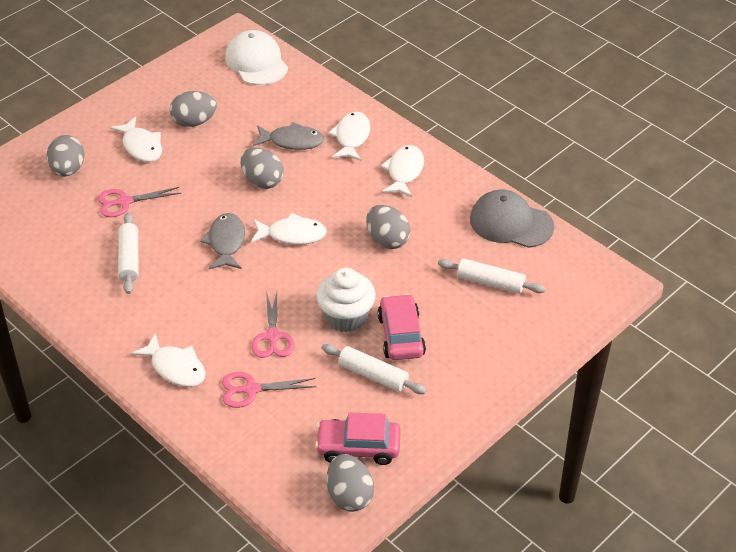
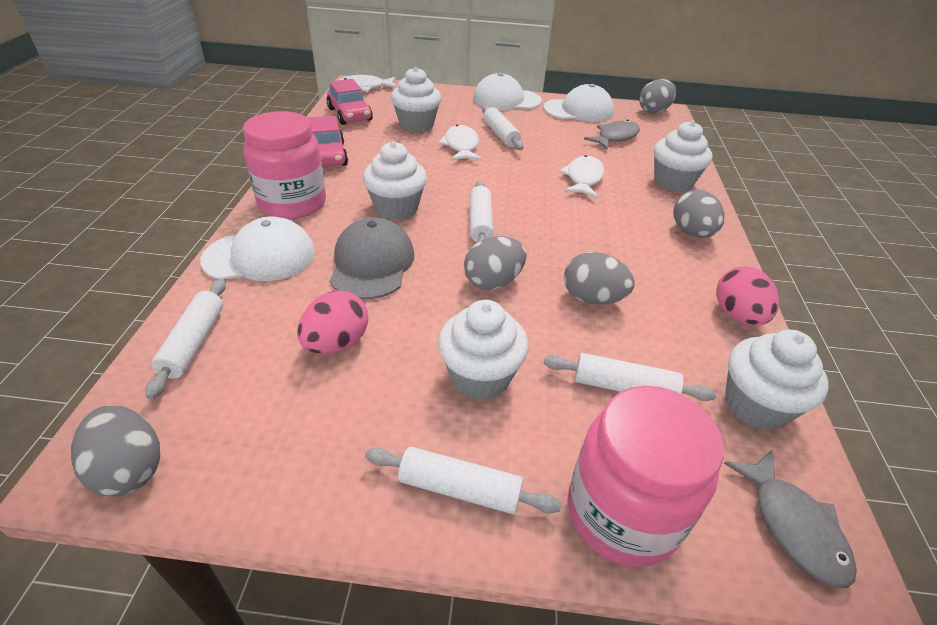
pink egg: none = 0 -> [297,291,368,354] [716,266,779,326] = 2
pink jar: none = 0 -> [243,111,326,219] [568,386,724,567] = 2
pink scissors: [97,187,181,217] [222,372,316,408] [251,291,295,358] = 3 -> none = 0
white cap: [225,30,288,85] = 1 -> [200,216,315,281] [473,73,542,110] [544,84,614,122] = 3
white cupcake: [316,268,376,332] = 1 -> [363,141,427,220] [391,67,441,132] [438,300,528,400] [654,121,713,192] [725,330,829,431] = 5
white fish: [110,116,162,162] [131,333,206,387] [251,213,327,245] [328,111,370,161] [381,145,424,197] = 5 -> [339,75,398,92] [438,125,482,161] [559,155,604,198] = 3
white rolling pin: [118,213,138,294] [322,344,427,394] [438,258,546,294] = 3 -> [145,279,226,399] [365,447,562,514] [470,180,493,242] [482,105,524,150] [543,353,716,401] = 5

